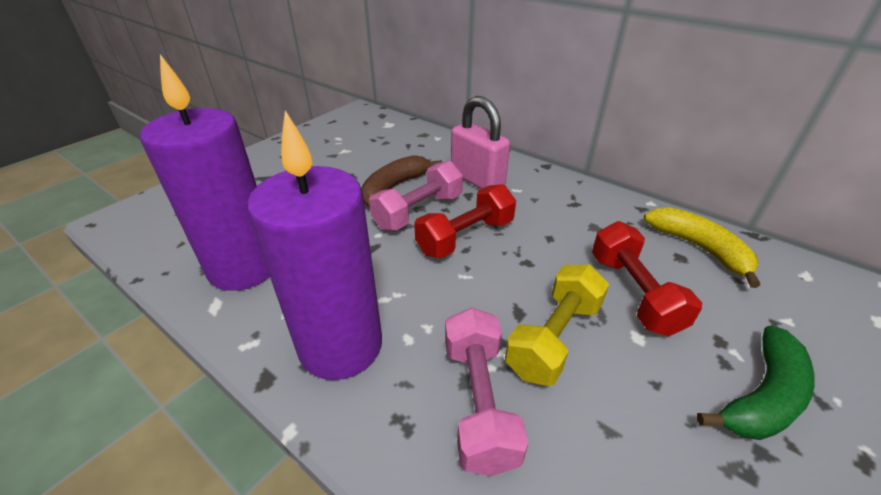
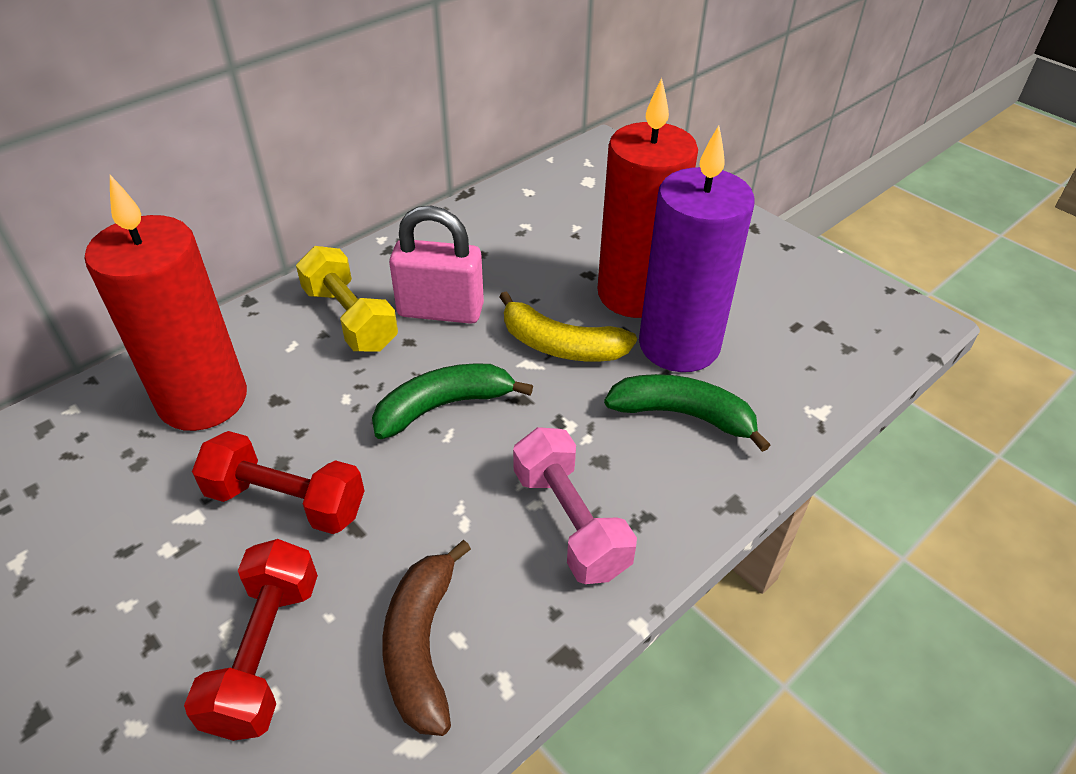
green banana: [697,325,815,440] = 1 -> [372,363,533,439] [604,374,770,452] = 2
pink dumbbell: [369,161,463,231] [445,307,529,476] = 2 -> [513,427,637,584] = 1
purple candle: [140,54,270,291] [247,110,382,380] = 2 -> [639,125,755,372] = 1
red candle: none = 0 -> [85,175,247,431] [598,78,698,318] = 2

